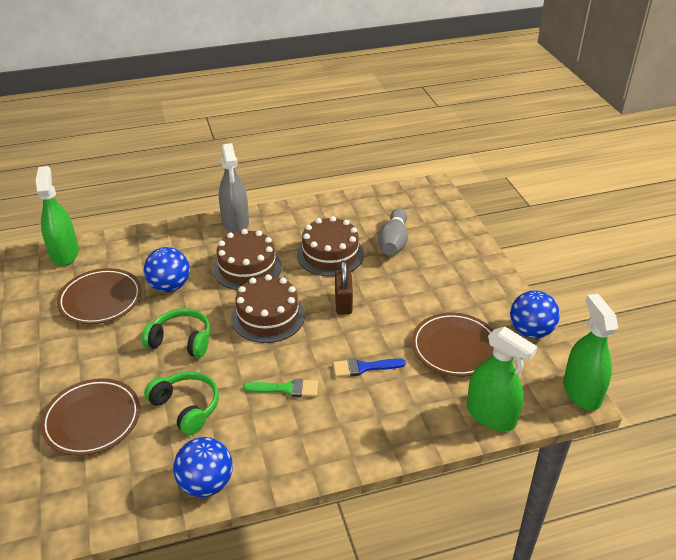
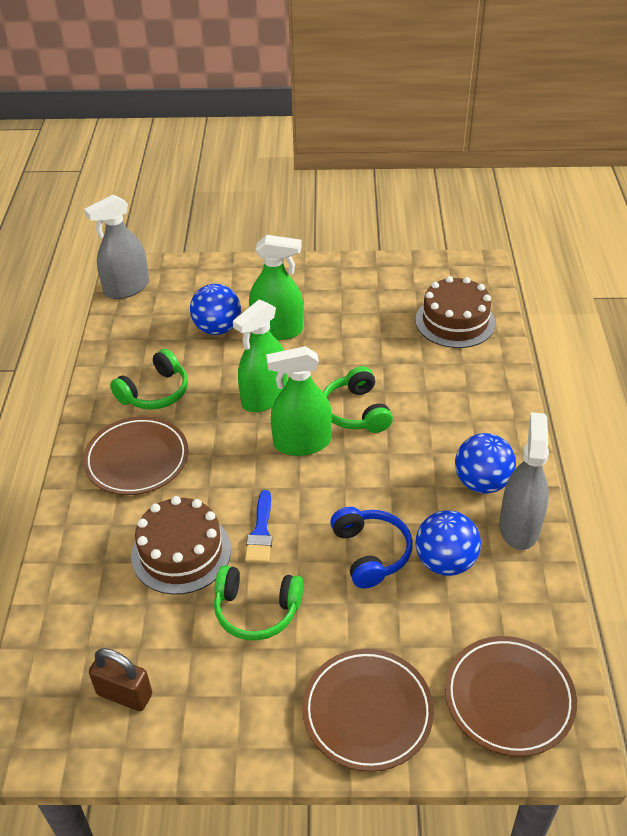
blue headphones: none = 0 -> [330,507,413,589] = 1
brown cake: [213,229,282,290] [231,274,305,343] [297,216,364,277] = 3 -> [131,496,231,595] [415,276,496,348] = 2
green brush: [243,379,318,397] = 1 -> none = 0
green headphones: [142,308,210,358] [144,371,219,435] = 2 -> [110,349,188,410] [214,565,303,640] [323,366,393,433] = 3
grey bowling pin: [378,208,408,256] = 1 -> none = 0
grey spray bottle: [219,143,249,233] = 1 -> [84,195,149,299] [499,412,549,550] = 2

